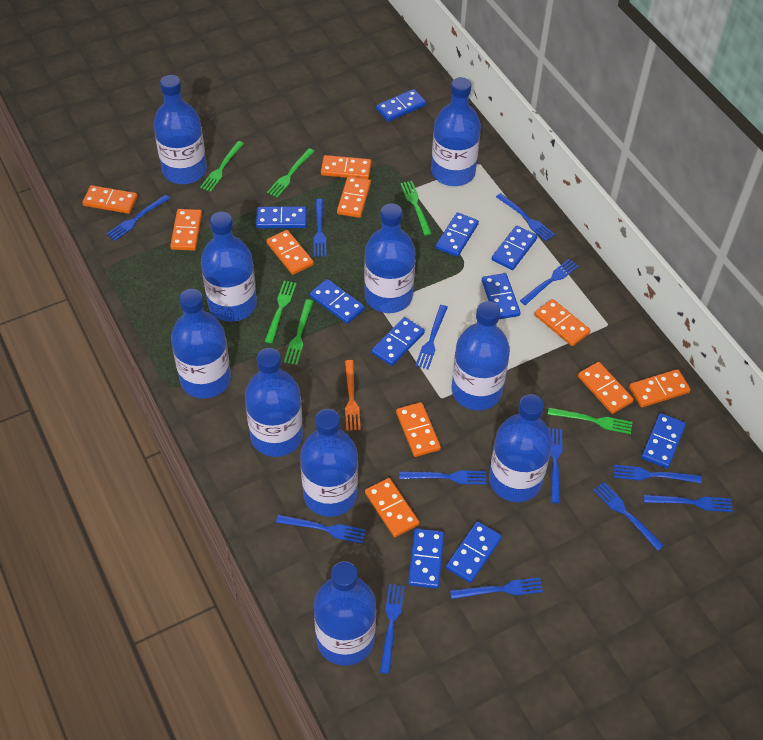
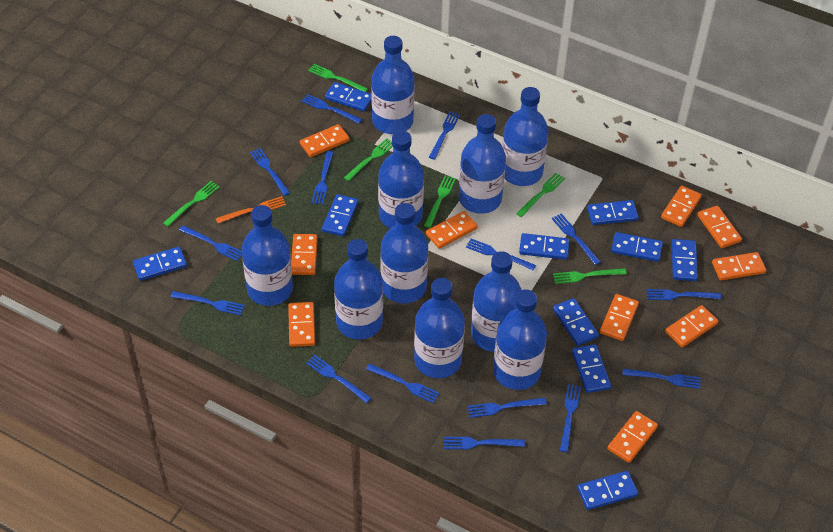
blue fork: [107,195,170,241] [276,515,366,544] [313,199,326,257] [380,584,405,674] [399,470,487,485] [415,305,448,369] [450,578,543,599] [496,193,555,241] [520,259,579,305] [548,428,563,503] [593,482,664,551] [614,465,702,483] [644,495,733,512] = 13 -> [171,291,245,315] [179,225,242,261] [250,148,290,196] [301,94,363,124] [306,355,372,403] [311,151,334,205] [366,364,440,403] [429,112,460,160] [444,437,525,449] [466,239,536,271] [467,398,547,418] [552,213,601,265] [560,384,581,452] [622,369,701,389] [646,289,722,300] = 15

